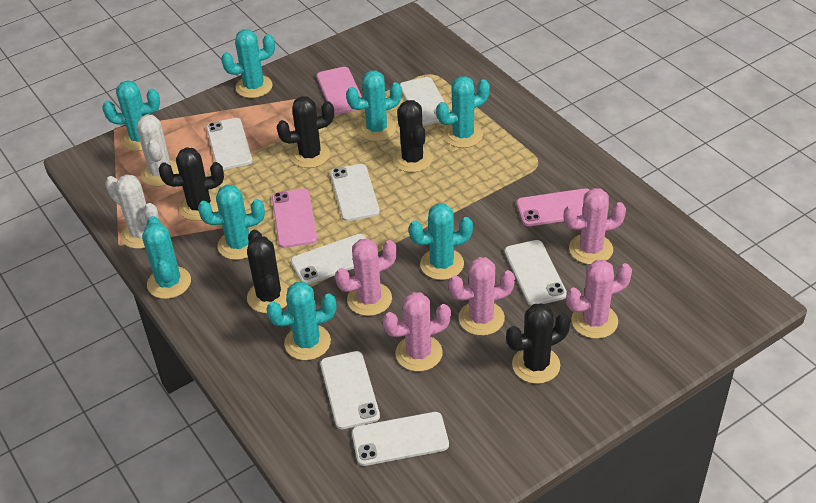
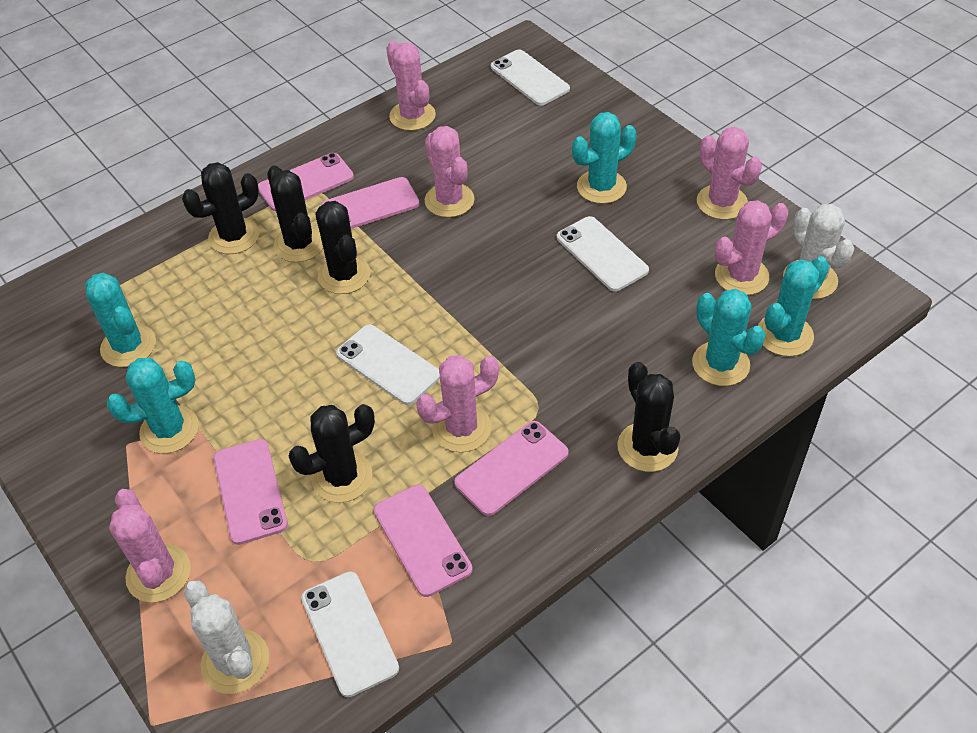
pink cactus: [335,238,397,316] [382,292,451,371] [448,257,515,336] [564,188,626,265] [566,260,632,339] = 5 -> [109,489,191,602] [386,41,436,131] [416,355,499,452] [425,126,474,217] [697,127,762,220] [715,200,788,295] = 6
pink phone: [272,189,317,248] [317,67,362,115] [516,188,590,226] = 3 -> [214,439,288,545] [258,153,354,211] [321,177,420,229] [374,485,473,597] [454,421,569,516] = 5
turquoise cactus: [102,80,160,151] [142,216,191,299] [198,185,265,260] [221,30,275,98] [266,282,337,360] [346,70,402,141] [409,203,473,280] [436,76,490,148] = 8 -> [85,273,156,367] [107,358,199,454] [572,112,637,204] [692,289,766,386] [758,256,829,356] = 5
white phone: [206,118,252,170] [291,234,366,285] [320,351,380,429] [330,164,380,221] [352,412,449,466] [400,77,450,126] [504,240,567,306] = 7 -> [301,571,399,697] [336,325,440,405] [491,49,570,106] [557,216,649,291] = 4

